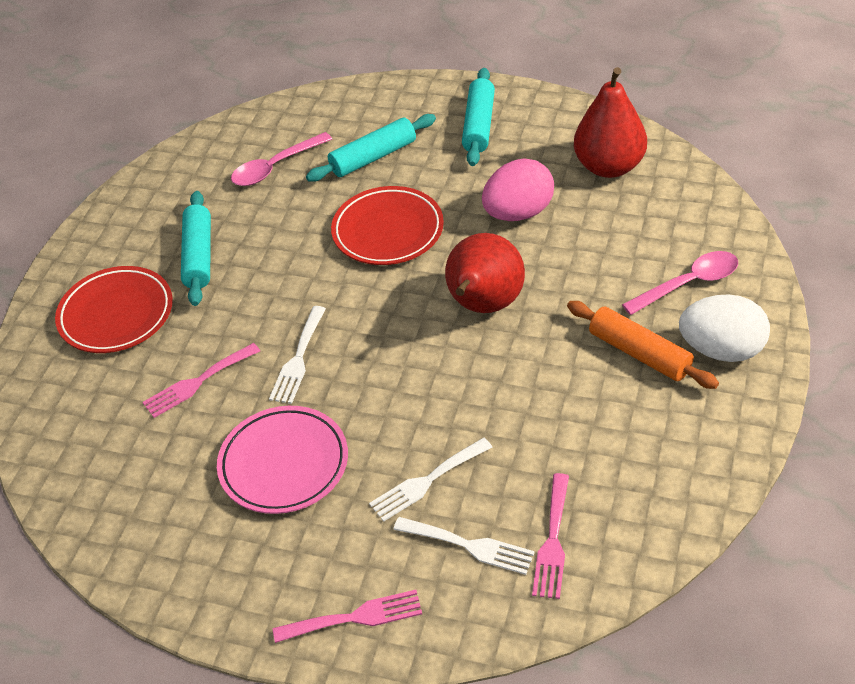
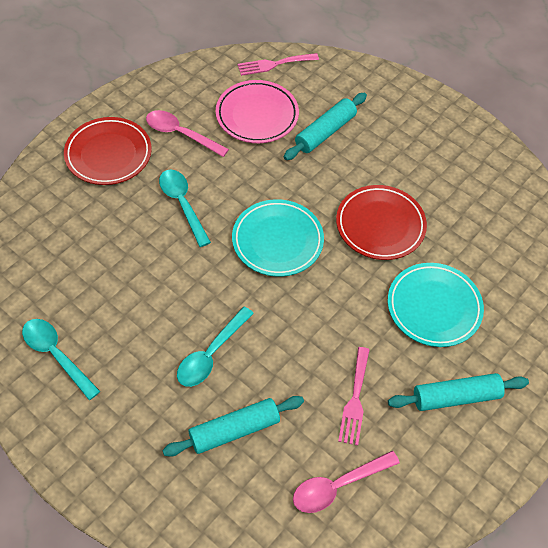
orange rolling pin: [567,301,719,389] = 1 -> none = 0
pink egg: [482,158,554,221] = 1 -> none = 0
pink fork: [142,343,260,418] [273,590,422,643] [532,473,569,599] = 3 -> [238,53,319,76] [338,347,370,446] = 2
red pear: [445,233,525,313] [574,67,647,178] = 2 -> none = 0
turquoise plate: none = 0 -> [232,199,324,277] [388,263,484,347] = 2
turquoise spoon: none = 0 -> [22,319,100,400] [159,169,211,247] [177,306,254,387] = 3
white egg: [679,294,770,362] = 1 -> none = 0
white fork: [269,306,326,404] [369,438,492,522] [393,517,535,575] = 3 -> none = 0

